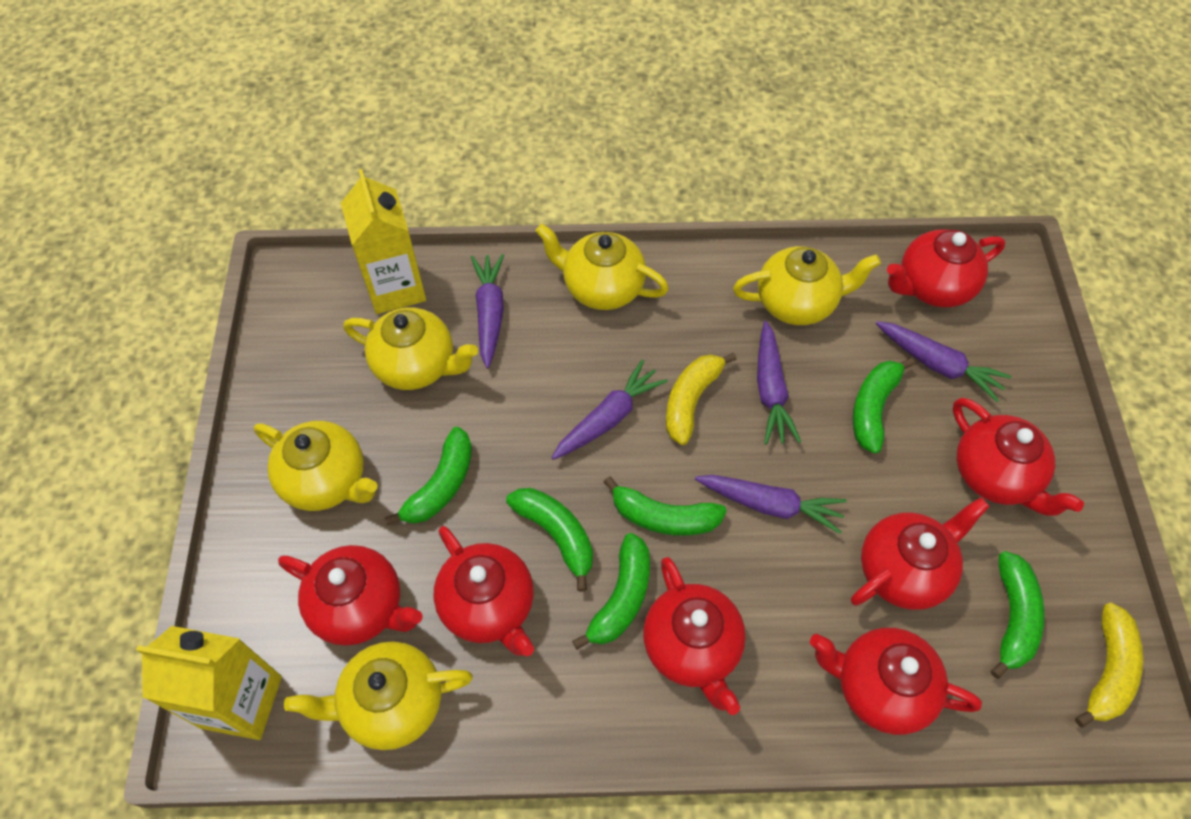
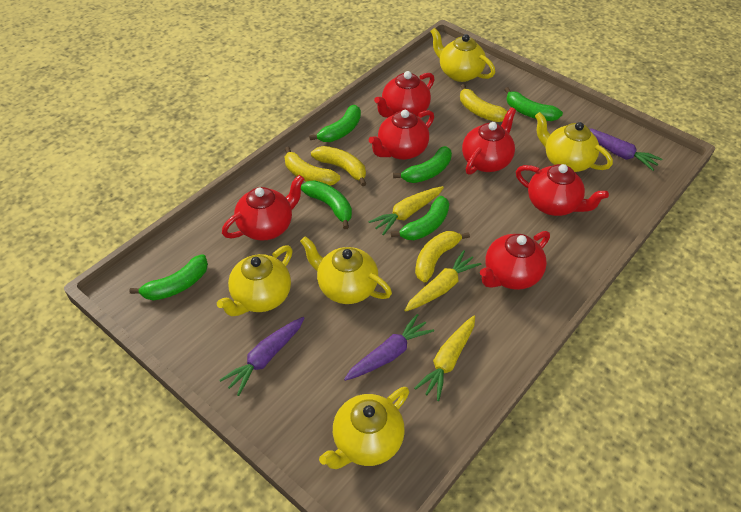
purple carrot: [471,254,504,368] [552,359,668,460] [695,475,847,534] [757,321,801,445] [876,321,1012,402] = 5 -> [219,317,304,396] [344,314,434,381] [589,128,662,171] = 3
red teapot: [278,545,422,646] [434,526,534,656] [643,557,746,715] [810,628,982,735] [851,497,990,610] [887,229,1005,307] [953,398,1084,516] = 7 -> [222,175,304,241] [369,110,434,160] [374,71,434,118] [462,107,516,175] [480,231,550,290] [516,164,609,216] = 6
yellow banana: [666,353,737,445] [1075,603,1144,728] = 2 -> [284,147,340,186] [311,146,366,186] [415,231,470,283] [460,84,508,122] = 4
yellow carrot: none = 0 -> [369,186,444,235] [404,250,482,312] [414,316,475,401] = 3
yellow carton: [136,626,282,740] [341,169,426,314] = 2 -> none = 0

